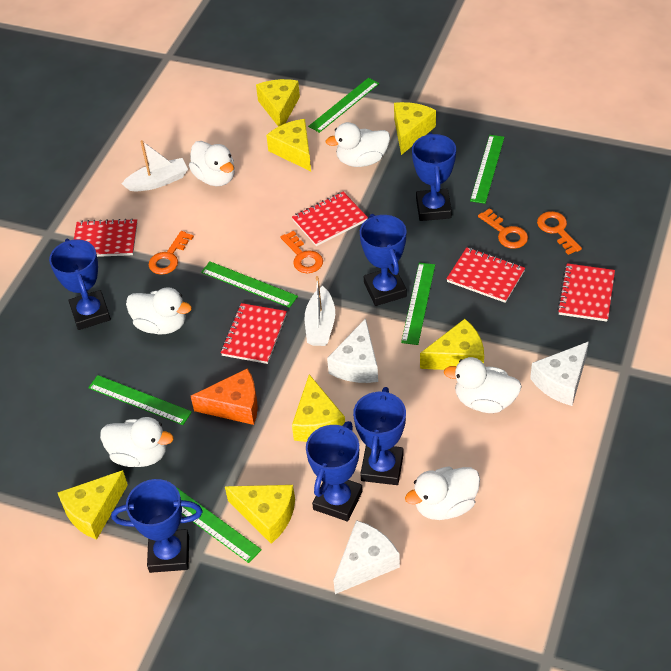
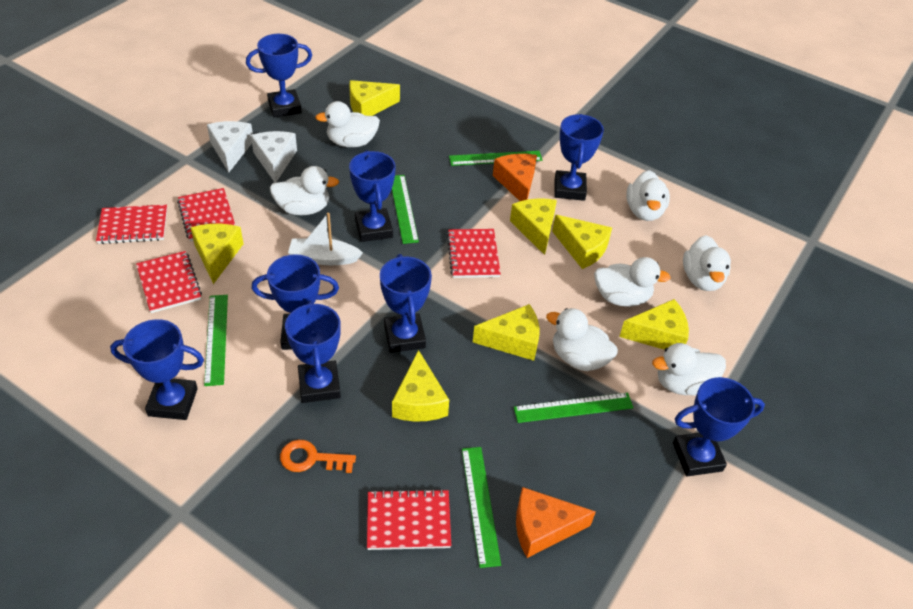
blue trophy: [49,239,111,330] [111,479,203,573] [306,421,363,521] [353,387,406,485] [360,214,407,306] [412,133,456,221] = 6 -> [110,319,204,420] [246,34,312,117] [252,254,339,350] [285,300,341,403] [349,150,396,242] [380,254,432,353] [554,114,604,201] [673,377,765,477] = 8
green ruler: [88,375,192,425] [175,486,262,563] [201,262,298,308] [308,78,379,133] [401,263,435,345] [470,135,504,204] = 6 -> [204,295,228,386] [392,175,419,244] [449,151,542,166] [462,447,501,568] [514,393,633,423] = 5
orange cheese: [191,368,258,425] = 1 -> [493,154,537,201] [516,487,596,558] = 2
orange key: [149,231,194,275] [281,230,323,273] [478,208,528,249] [537,211,582,255] = 4 -> [280,440,356,473] = 1
white boat: [122,140,188,191] [305,276,335,346] = 2 -> [288,212,363,265] = 1
white cheese: [327,318,378,383] [333,520,400,594] [530,342,589,406] = 3 -> [207,121,253,173] [251,131,297,183] = 2
white duck: [100,417,173,467] [126,287,192,334] [189,141,235,186] [326,122,390,167] [405,466,480,520] [444,357,522,413] = 6 -> [270,166,339,215] [315,101,380,147] [546,308,618,371] [594,257,671,307] [626,170,670,221] [652,343,726,396] [683,235,731,291] = 7

